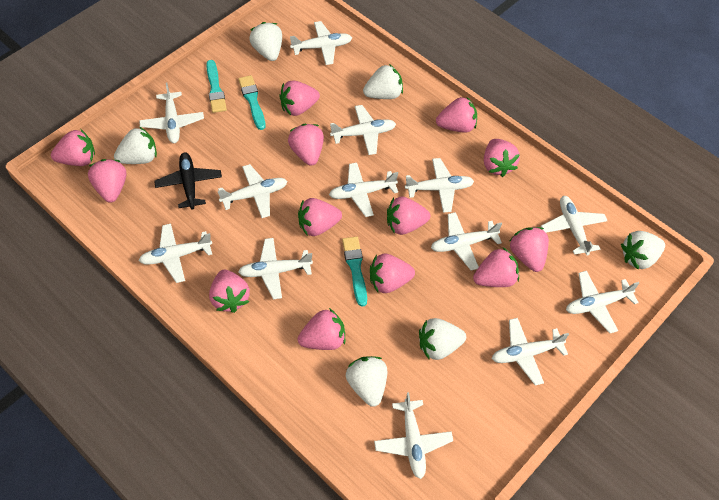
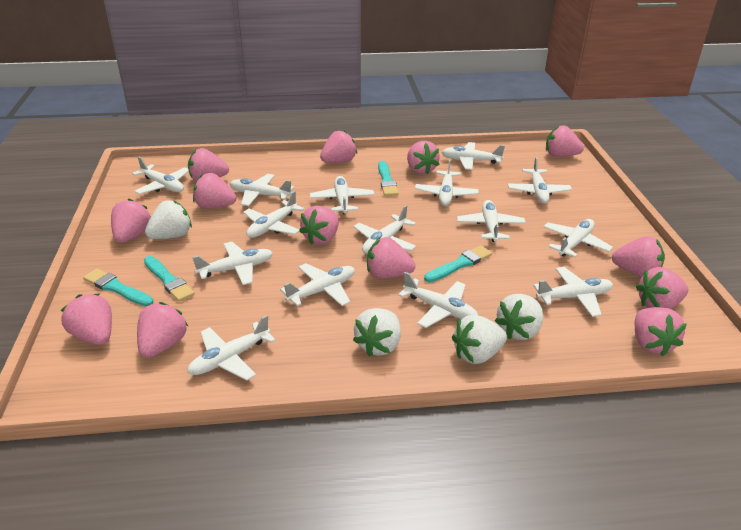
black plane: [154,152,222,209] = 1 -> none = 0
turquoise brush: [206,60,227,113] [238,75,265,130] [342,237,367,307] = 3 -> [83,269,154,307] [144,256,195,302] [378,161,399,196] [424,245,492,282] = 4
white plane: [139,82,204,143] [139,223,212,283] [218,164,287,218] [238,238,313,299] [290,21,352,65] [329,163,398,217] [330,105,396,155] [374,392,453,479] [405,158,474,213] [431,212,502,271] [492,318,569,386] [541,196,608,255] [566,271,639,333] = 13 -> [132,157,189,194] [187,315,276,381] [192,242,273,285] [230,174,294,206] [243,191,304,238] [280,263,355,306] [310,176,374,214] [354,205,416,254] [398,272,478,328] [415,159,479,206] [442,142,505,170] [457,200,526,242] [508,157,572,204] [533,267,613,317] [543,219,613,257] = 15
white strawberry: [114,127,157,164] [249,22,282,61] [346,356,387,407] [363,64,403,99] [419,318,466,360] [621,231,665,270] = 6 -> [145,200,192,239] [353,308,401,356] [452,315,507,364] [495,294,543,340] = 4

